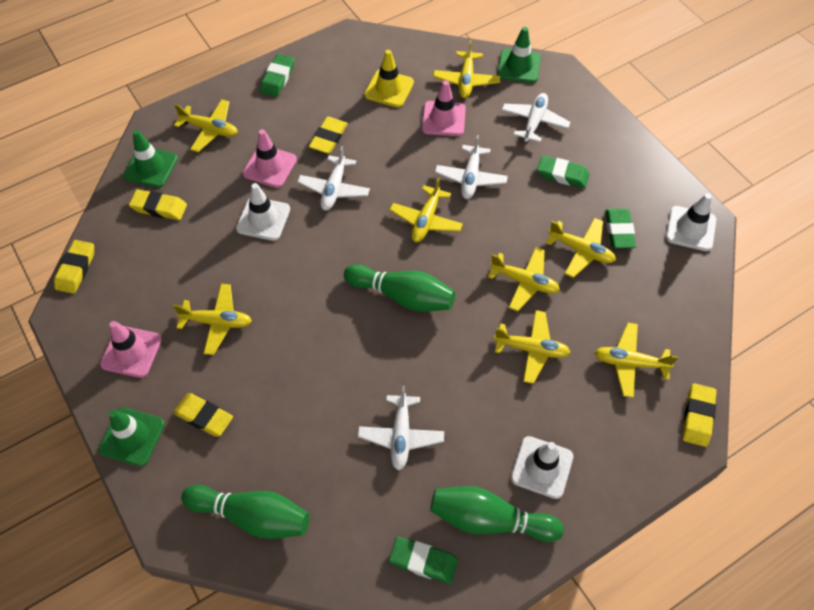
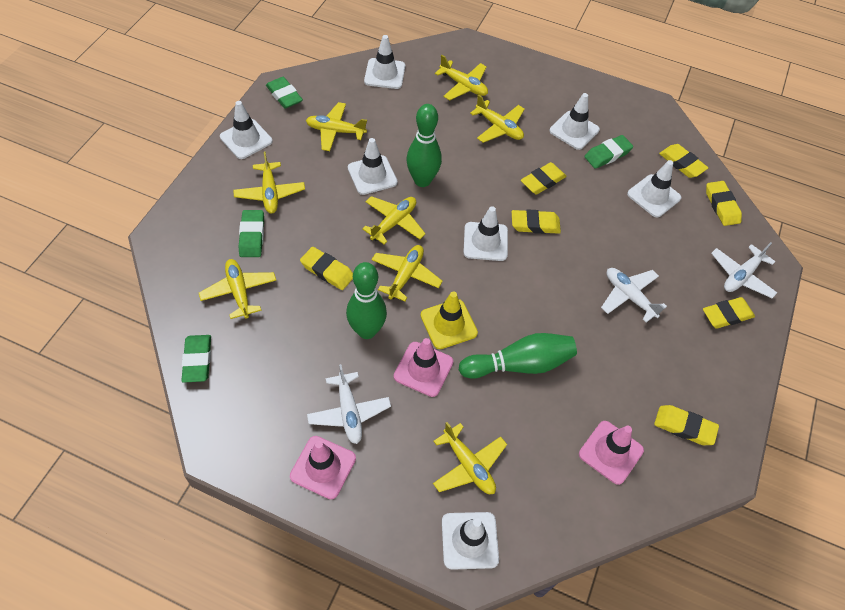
green traffic cone: [99,407,165,466] [123,130,178,188] [497,27,541,83] = 3 -> none = 0
white plane: [297,146,370,211] [358,386,444,471] [435,135,508,199] [502,93,570,143] = 4 -> [307,364,391,444] [601,268,667,323] [711,242,777,298] = 3
white traffic cone: [236,183,290,241] [511,436,573,499] [666,193,716,251] = 3 -> [220,101,273,159] [348,138,398,195] [364,35,405,89] [442,512,499,570] [463,206,508,261] [549,93,600,150] [627,160,681,217] = 7
yellow eraser: [54,240,94,294] [129,190,187,220] [173,393,233,437] [309,117,348,154] [683,383,717,447] = 5 -> [300,247,353,290] [512,209,561,234] [521,162,567,194] [654,405,719,445] [659,144,708,178] [703,297,755,329] [706,181,742,226] = 7

